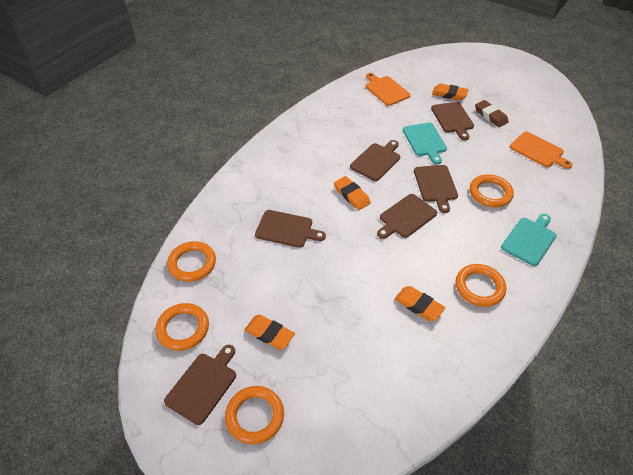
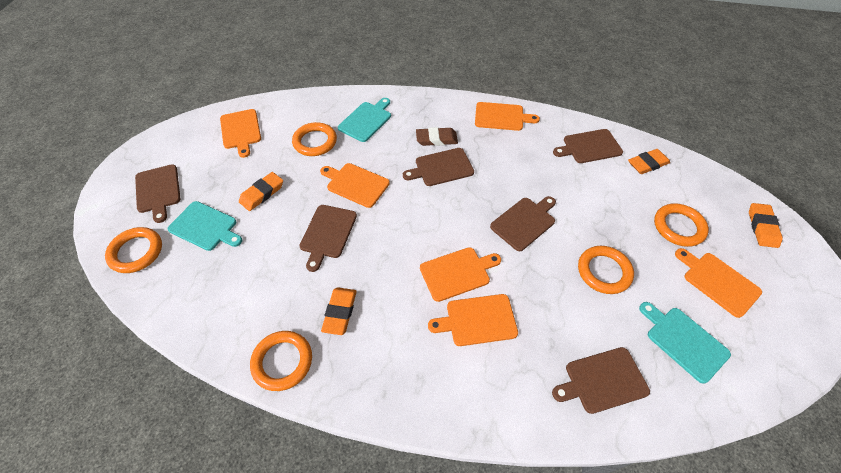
orange cutting board: [366,73,411,106] [510,132,573,169] = 2 -> [220,109,261,158] [320,163,390,208] [420,247,501,302] [428,294,518,346] [475,102,540,131] [675,248,762,318] = 6
turquoise cutting board: [403,123,447,164] [501,214,557,266] = 2 -> [168,201,242,251] [338,98,391,142] [639,302,731,384] = 3

